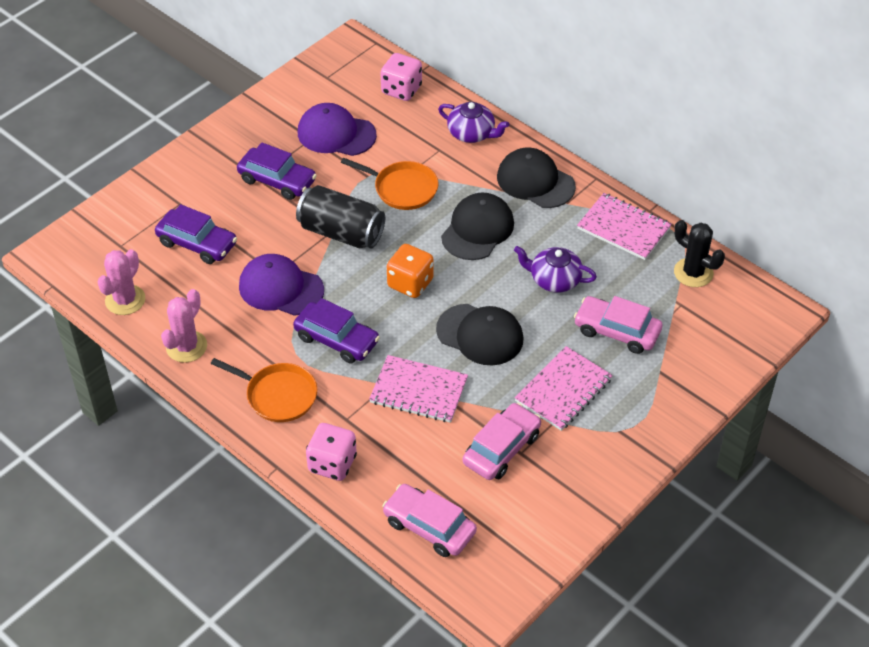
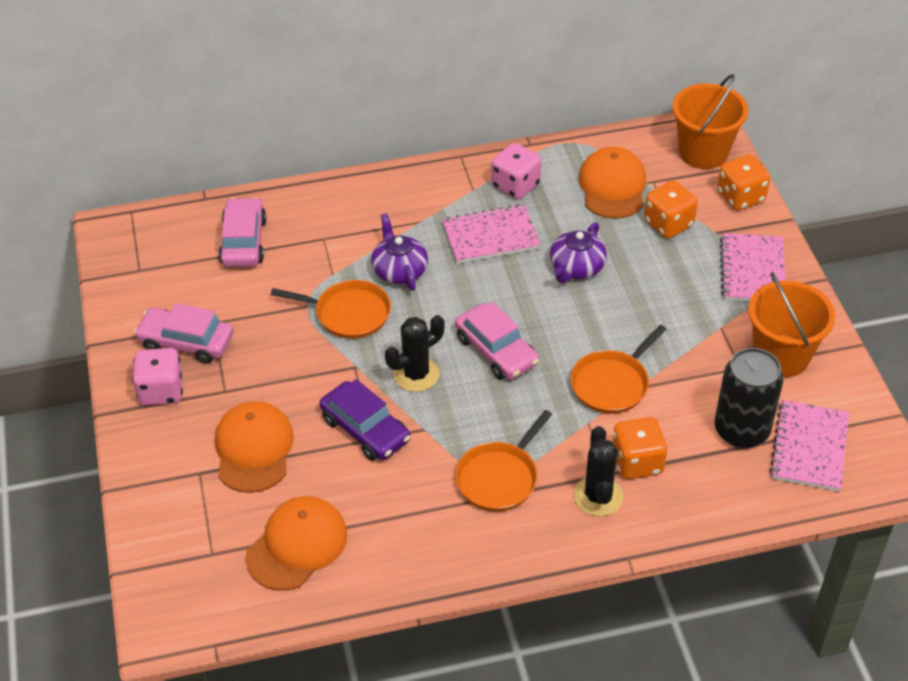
black cactus: [674,220,725,287] = 1 -> [385,315,444,392] [574,426,623,516] = 2
black cap: [436,304,523,365] [441,192,514,260] [497,148,576,208] = 3 -> none = 0
orange bucket: none = 0 -> [672,74,748,169] [748,272,835,377] = 2
orange cap: none = 0 -> [215,401,294,493] [245,496,347,591] [578,147,646,219] = 3
orange dice: [387,244,434,298] = 1 -> [613,417,667,479] [644,180,698,239] [717,155,770,211] = 3
orange pan: [211,358,317,422] [341,158,438,210] = 2 -> [271,280,391,339] [455,410,552,511] [570,325,667,414] = 3
pink cactus: [98,249,145,315] [161,289,207,363] = 2 -> none = 0
purple cap: [239,254,324,316] [298,103,377,156] = 2 -> none = 0
purple car: [155,204,237,264] [237,142,317,200] [293,298,380,363] = 3 -> [320,379,411,461] = 1

